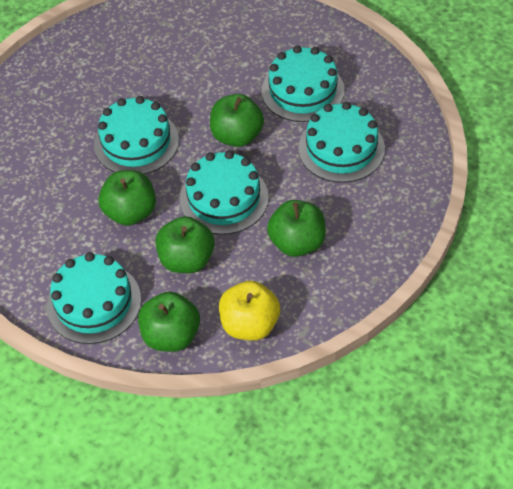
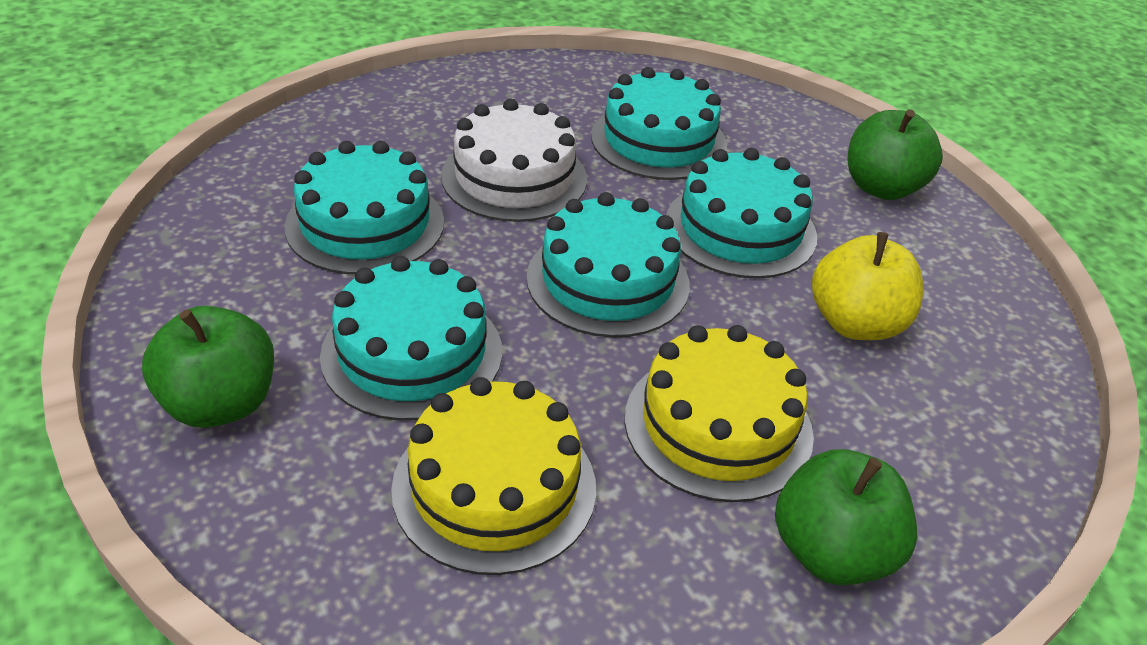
green apple: [98,170,156,226] [138,292,200,352] [156,216,215,273] [210,94,264,147] [267,200,326,257] = 5 -> [142,306,274,428] [775,449,917,585] [848,109,943,200] = 3
white cake: none = 0 -> [441,99,587,222] = 1
yellow cake: none = 0 -> [391,377,596,575] [625,325,814,502] = 2

